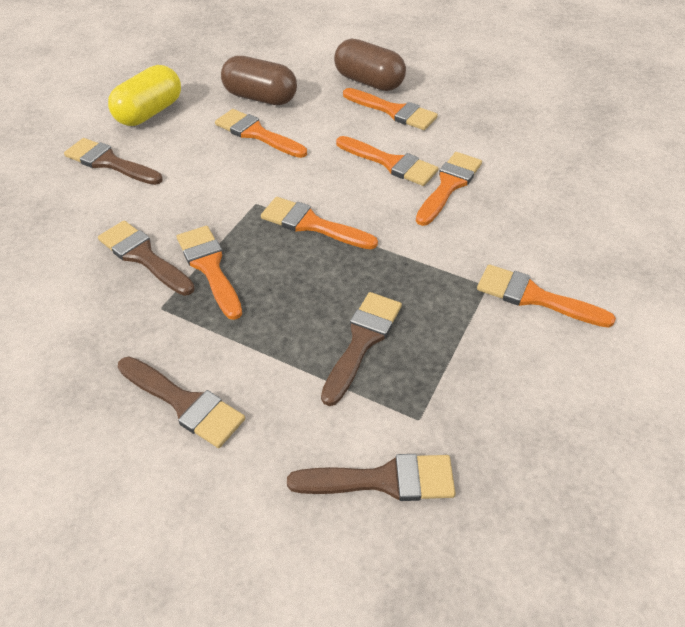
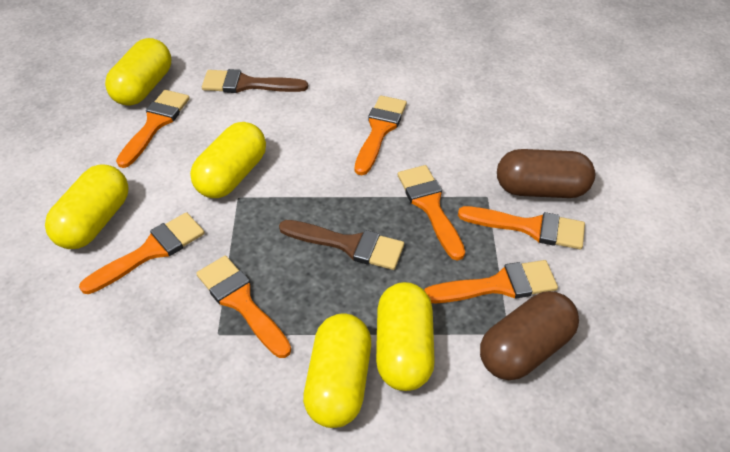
brown brush: [64,138,163,185] [98,221,195,296] [118,356,245,448] [287,454,456,501] [321,292,402,406] = 5 -> [202,69,308,93] [279,220,404,270] = 2
yellow capsule: [108,65,181,126] = 1 -> [45,164,129,249] [105,38,171,106] [190,122,266,198] [303,313,371,428] [376,282,435,391] = 5

